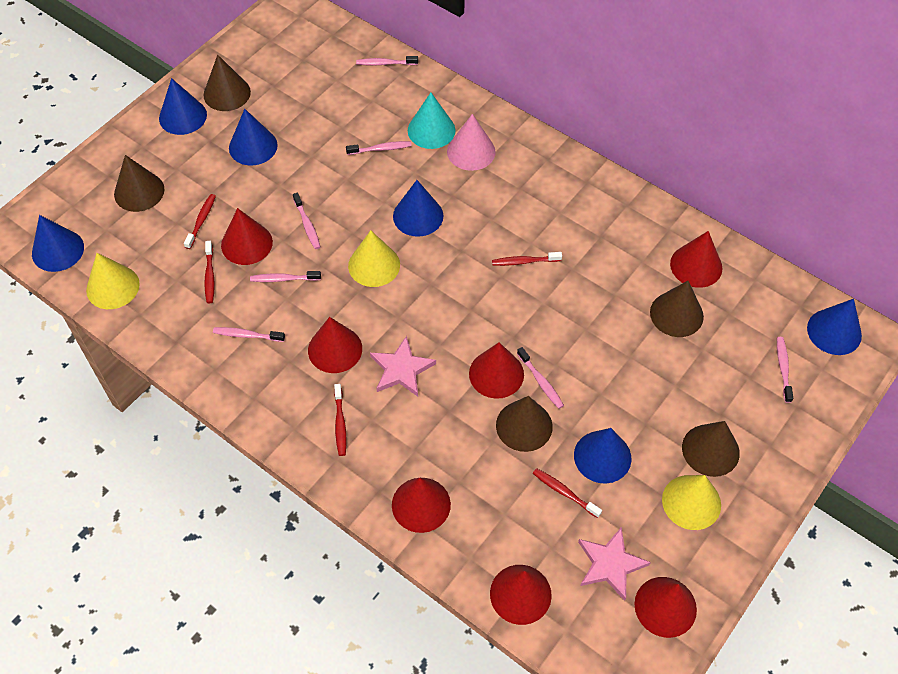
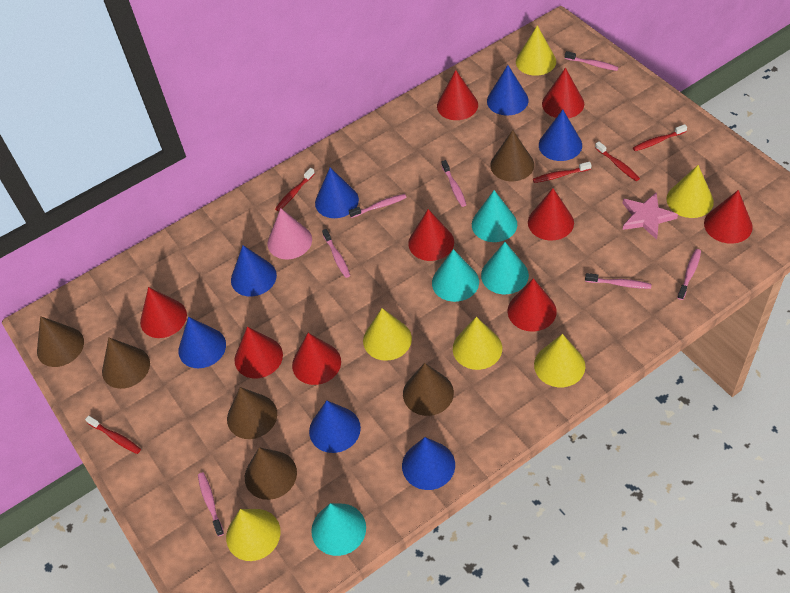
blue cone: [32,215,84,272] [159,78,207,135] [229,109,278,165] [393,180,443,237] [574,428,631,484] [807,299,862,355] = 6 -> [178,317,226,368] [231,245,277,296] [309,400,361,453] [315,168,359,218] [402,437,455,490] [487,65,529,115] [539,110,582,161] = 7
brown cone: [114,155,165,212] [203,55,251,111] [496,396,553,452] [650,281,704,337] [682,421,740,477] = 5 -> [37,316,84,367] [102,337,150,389] [227,387,277,439] [245,447,297,500] [403,363,454,416] [490,130,534,181] = 6
pink star: [370,336,436,397] [578,527,651,601] = 2 -> [623,192,678,240] = 1
red cone: [221,208,273,265] [308,317,362,373] [392,478,451,533] [469,342,524,399] [490,565,552,625] [634,577,697,638] [670,231,723,288] = 7 -> [140,287,187,338] [235,326,283,378] [292,333,341,385] [408,209,454,261] [437,70,478,120] [507,278,557,332] [528,188,574,241] [542,68,584,118] [704,190,753,244] = 9
turquoise cone: [408,92,455,149] = 1 -> [311,503,366,556] [432,249,479,302] [472,190,517,242] [481,242,529,294] = 4
yellow cone: [86,253,140,309] [348,230,400,287] [662,475,721,530] = 3 -> [226,509,281,561] [363,308,412,361] [453,317,502,370] [516,25,556,76] [534,334,585,387] [666,165,714,218] = 6

